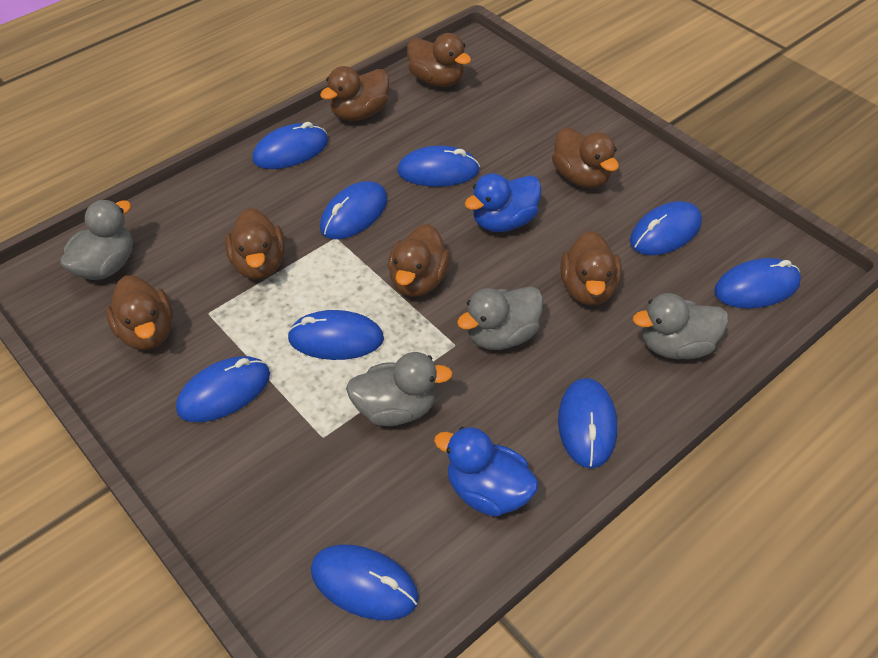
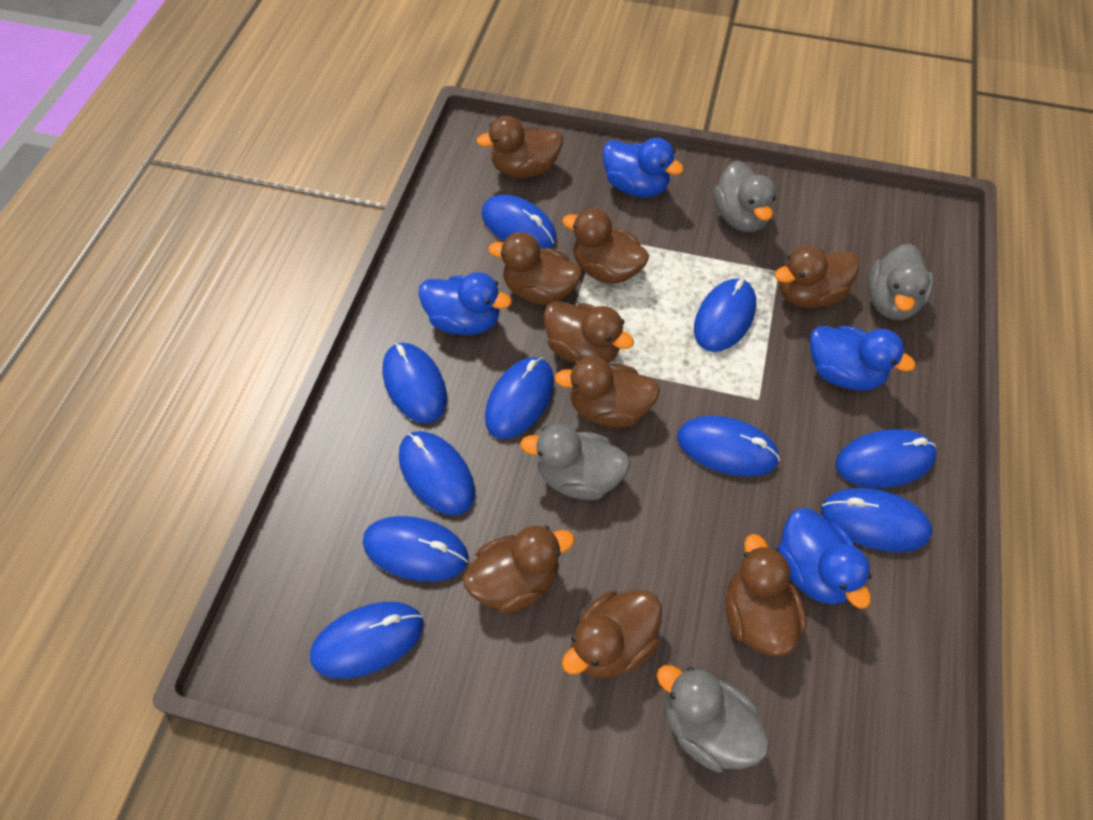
blue duck: [434,427,539,517] [464,173,541,232] = 2 -> [419,272,512,335] [603,138,684,197] [778,508,872,609] [810,326,916,391] = 4
blue mouse: [176,356,270,422] [252,122,329,169] [287,310,384,360] [311,545,419,620] [320,181,388,239] [397,146,480,187] [558,378,617,468] [630,201,702,255] [714,258,801,308] = 9 -> [310,602,424,679] [363,516,469,582] [382,343,447,423] [399,431,475,515] [482,195,557,248] [485,357,554,439] [677,416,780,477] [694,278,756,352] [821,488,932,552] [835,429,937,488] = 10
brown duck: [106,275,173,350] [225,208,285,279] [320,66,389,121] [388,224,450,297] [407,33,471,87] [552,127,619,188] [560,231,621,306] = 7 -> [463,526,575,613] [476,116,563,178] [488,232,582,305] [544,301,634,364] [554,356,660,428] [562,208,649,284] [562,590,662,678] [725,534,806,656] [775,246,860,308] = 9

